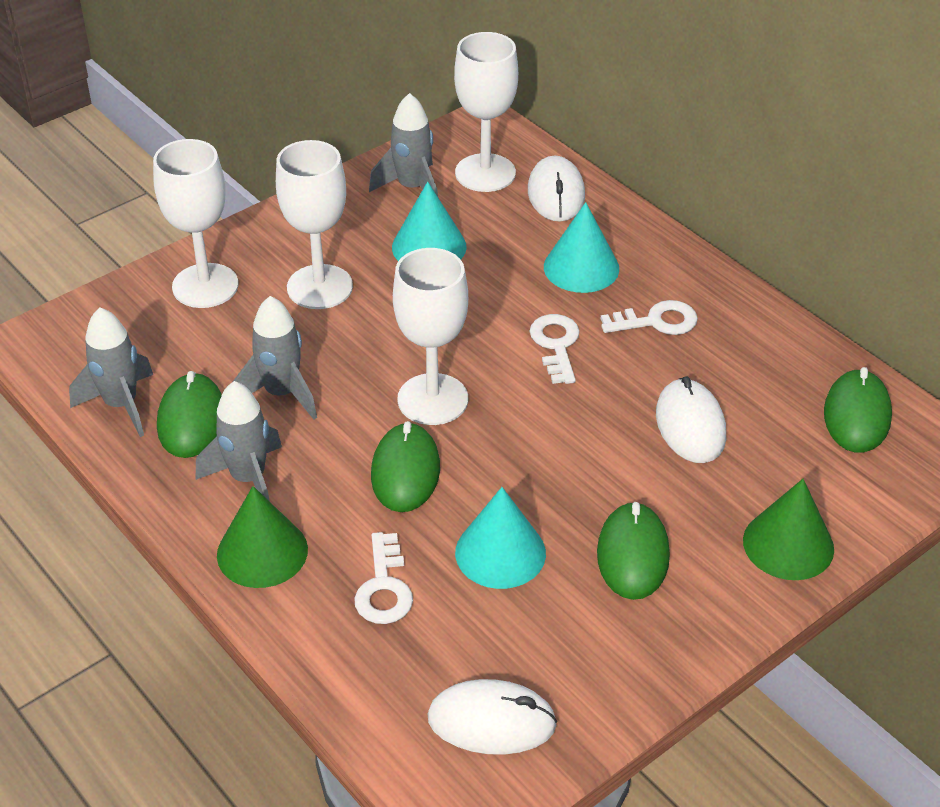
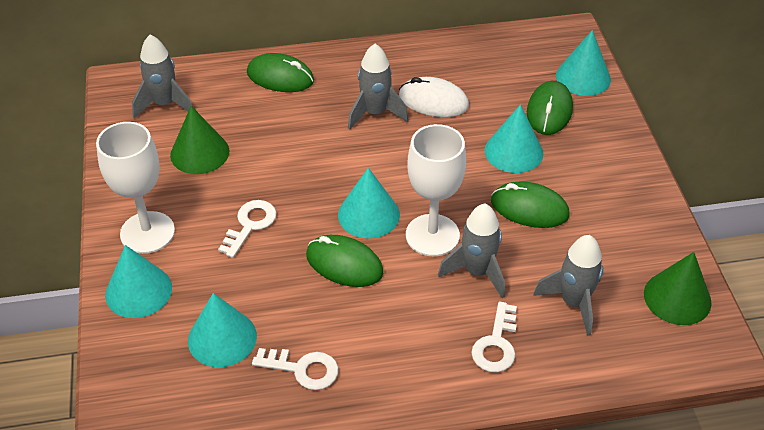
turquoise cone: [392,182,467,261] [455,487,546,589] [544,202,619,293] = 3 -> [105,245,172,318] [188,293,257,367] [338,168,400,238] [485,104,543,173] [556,30,611,96] = 5
white goblet: [153,139,239,308] [276,140,353,309] [393,248,468,425] [454,32,518,192] = 4 -> [96,122,175,254] [406,124,466,256] = 2
white mouse: [427,679,557,755] [528,155,585,222] [656,376,726,463] = 3 -> [399,77,469,117] = 1

